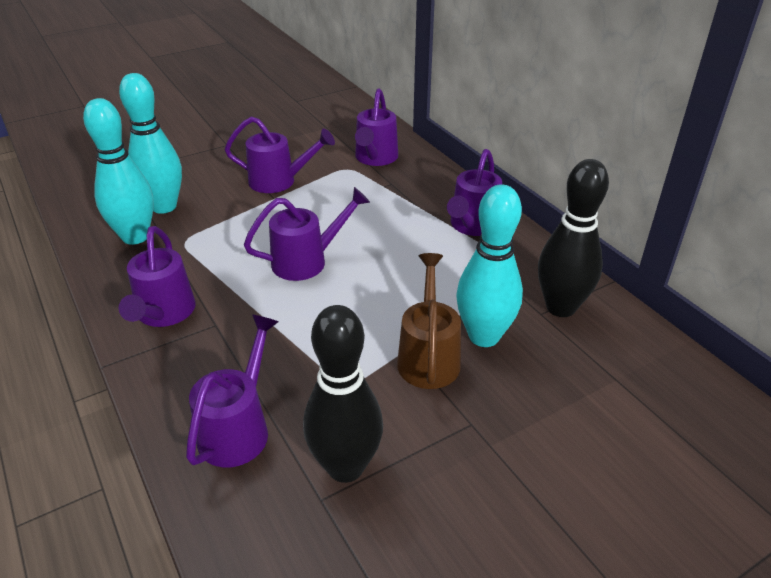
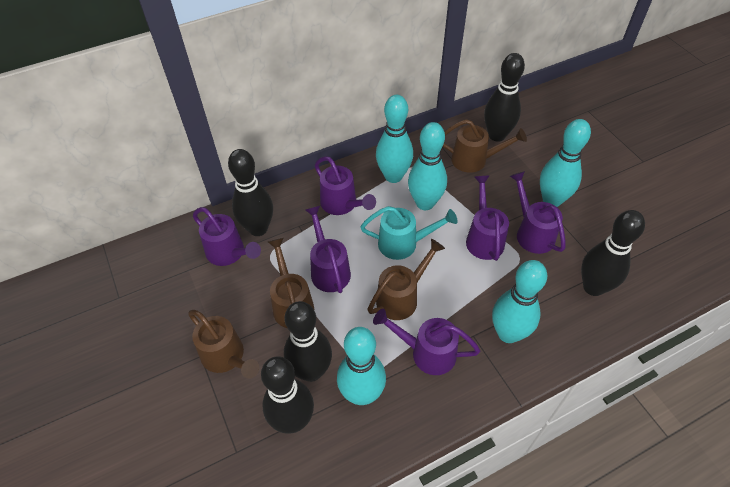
black bowling pin: [303,305,383,483] [538,159,609,317] = 2 -> [228,149,273,236] [261,356,314,434] [284,301,332,382] [484,53,525,142] [581,210,645,296] = 5
brown watering can: [397,253,461,389] = 1 -> [188,310,259,379] [268,238,314,328] [367,239,445,320] [443,119,527,173] = 4
turquoise bowling pin: [83,98,154,245] [119,73,182,214] [456,184,523,347] = 3 -> [337,327,386,405] [376,95,413,183] [408,122,447,210] [492,260,547,343] [540,119,591,207] = 5
turquoise watering can: none = 0 -> [360,206,458,260] = 1

